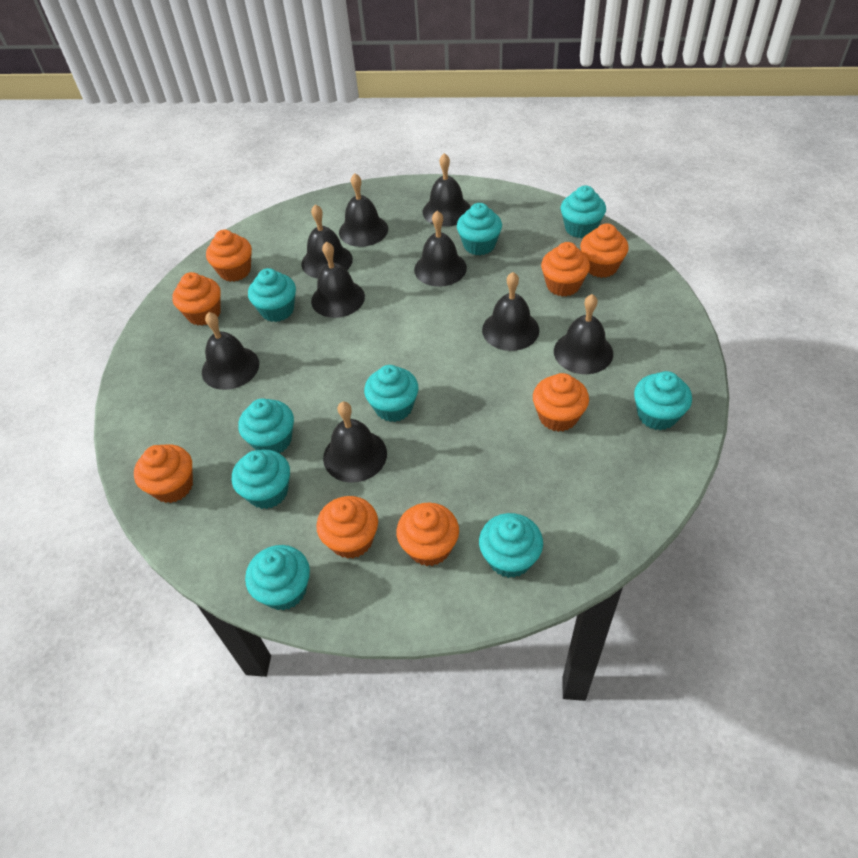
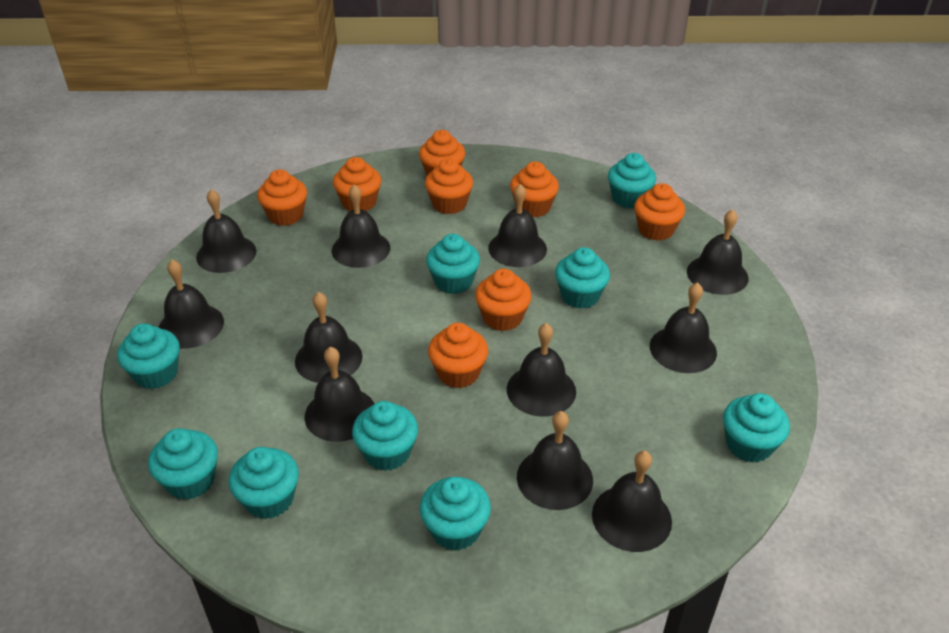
black bell: [202,312,259,390] [301,204,353,279] [311,241,365,318] [323,402,387,482] [339,173,388,247] [414,211,467,287] [423,153,471,227] [482,272,539,351] [554,294,613,374] = 9 -> [159,260,224,349] [196,189,257,273] [295,292,363,383] [305,346,374,442] [332,185,390,268] [488,184,547,267] [507,323,576,417] [517,411,593,510] [592,451,672,552] [650,282,717,373] [687,209,748,295] = 11

